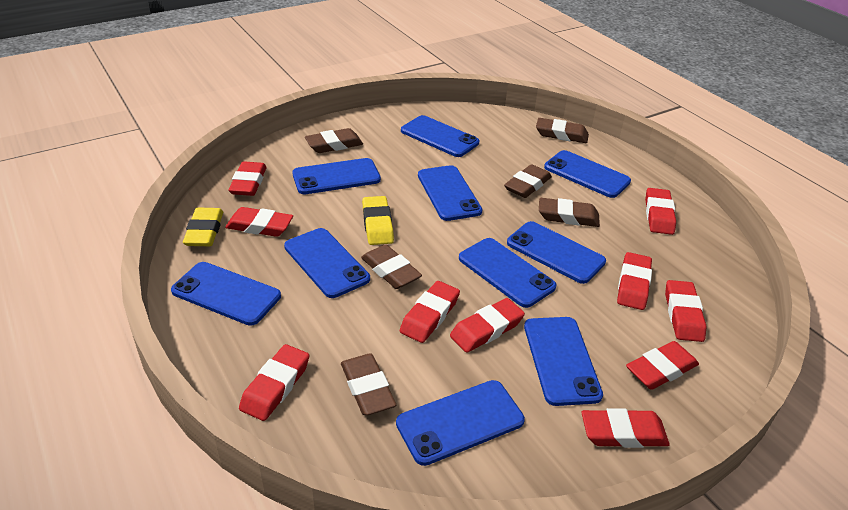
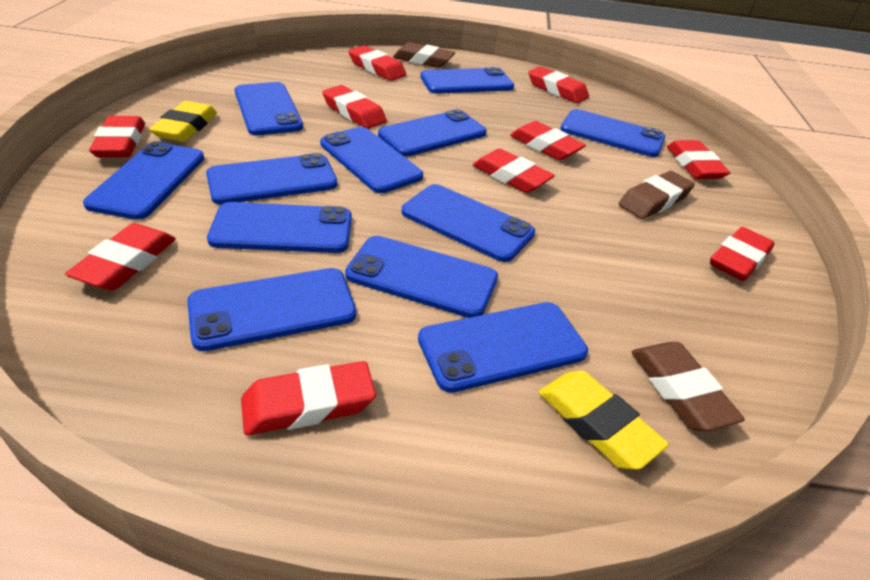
blue phone: [171,262,281,326] [284,228,370,298] [292,158,381,194] [396,380,525,466] [401,115,479,157] [418,165,483,221] [459,238,557,308] [507,221,606,284] [524,317,603,406] [544,150,631,198] = 10 -> [83,141,204,220] [187,268,356,351] [206,153,337,205] [207,202,352,253] [235,82,303,136] [320,127,423,193] [345,236,498,318] [378,109,487,156] [401,184,535,262] [418,302,588,393] [420,67,514,94] [561,109,665,157] = 12
brown eraser: [305,128,363,153] [341,353,396,415] [361,244,422,289] [504,164,552,198] [536,118,589,143] [539,198,600,227] = 6 -> [393,42,455,68] [619,171,695,219] [632,342,745,431] = 3

